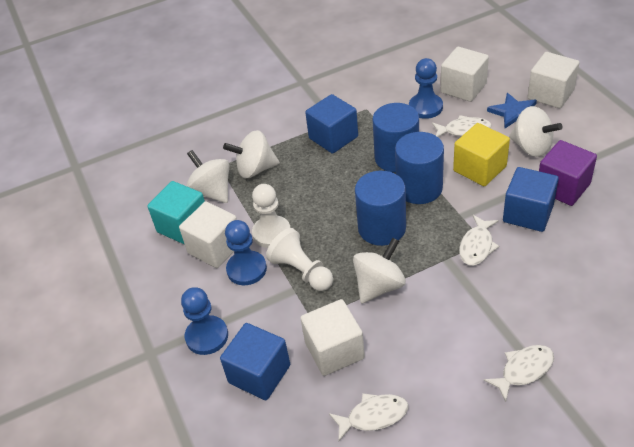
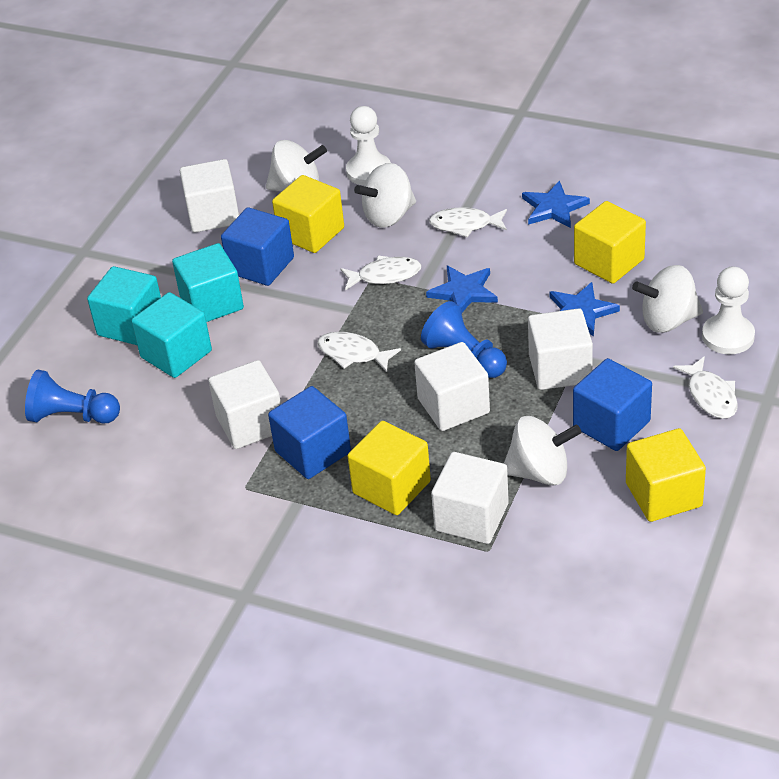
blue cylinder: [355,171,406,246] [373,103,419,173] [395,132,444,204] = 3 -> none = 0
blue pawn: [181,287,228,355] [225,220,267,285] [409,58,443,119] = 3 -> [25,370,120,424] [421,301,507,378] = 2
blue star: [487,93,537,129] = 1 -> [426,266,498,312] [522,180,590,228] [549,282,620,337] = 3
purple cube: [539,140,597,206] = 1 -> none = 0
turquoise cube: [147,181,205,245] = 1 -> [87,266,161,345] [131,292,212,378] [172,243,244,322] = 3
white cube: [179,201,237,268] [300,299,365,376] [441,47,489,102] [528,52,580,108] = 4 -> [180,159,239,233] [209,360,281,449] [414,342,490,431] [431,452,509,544] [528,308,593,390] = 5
yellow cube: [453,123,510,186] = 1 -> [272,175,344,253] [348,421,431,515] [574,201,646,284] [626,428,706,522] = 4

